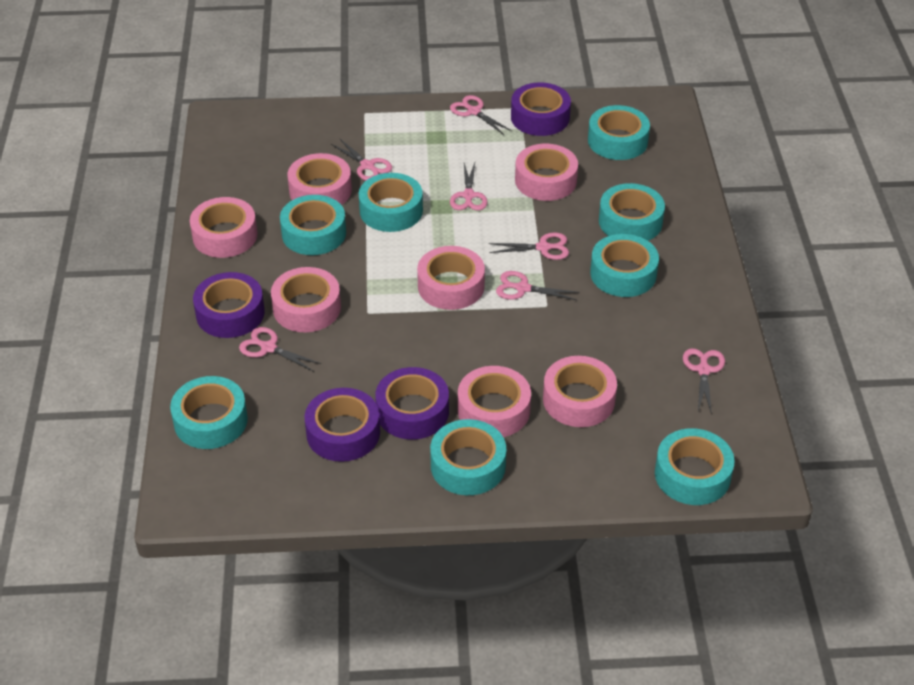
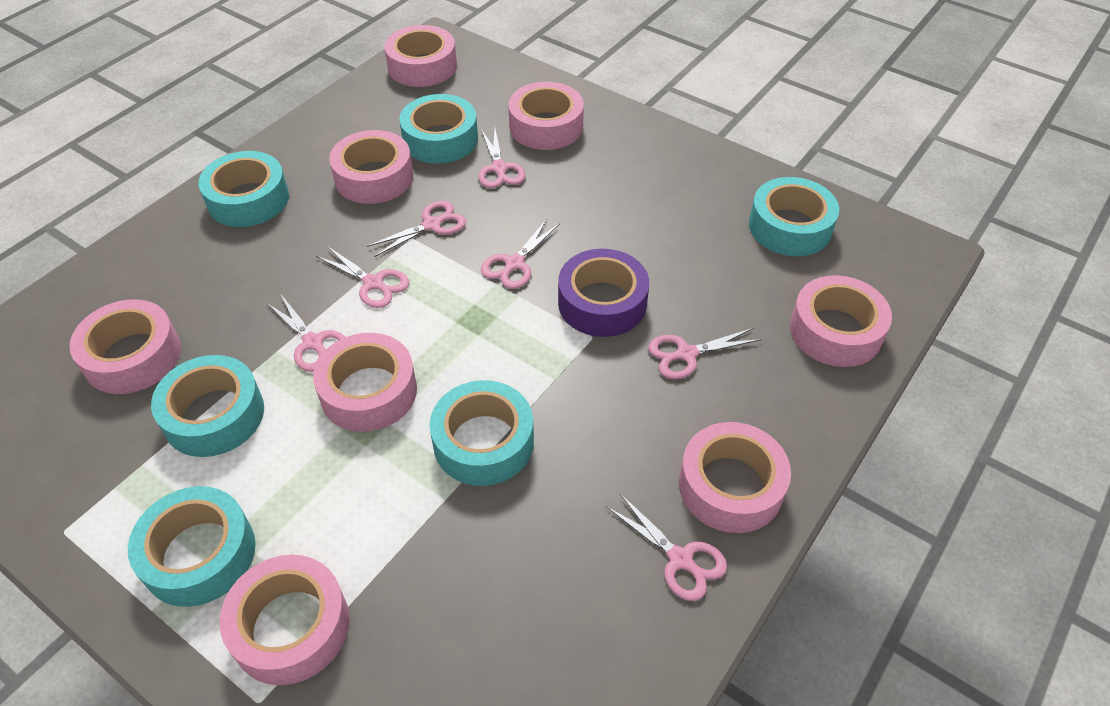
pink tape: [190,197,258,258] [271,267,341,332] [287,153,352,205] [417,246,485,310] [458,366,531,437] [515,144,578,201] [543,356,617,427] = 7 -> [69,299,181,394] [219,555,349,685] [313,333,417,432] [329,130,413,204] [384,25,457,87] [508,82,584,150] [679,422,791,533] [790,275,892,367] = 8
purple tape: [193,272,265,338] [304,388,380,462] [375,367,449,439] [511,83,571,136] = 4 -> [558,249,649,337] = 1
turquoise tape: [170,376,248,449] [280,195,346,255] [359,173,423,232] [430,419,506,495] [588,105,650,160] [590,234,659,297] [599,183,665,241] [655,428,735,505] = 8 -> [128,486,256,607] [151,355,264,457] [199,151,289,227] [399,94,478,164] [430,380,534,486] [749,177,839,256] = 6

